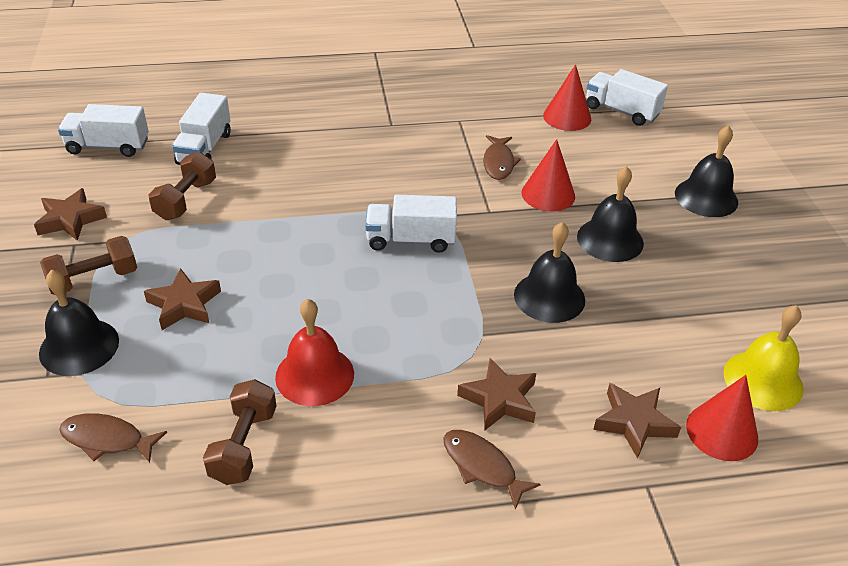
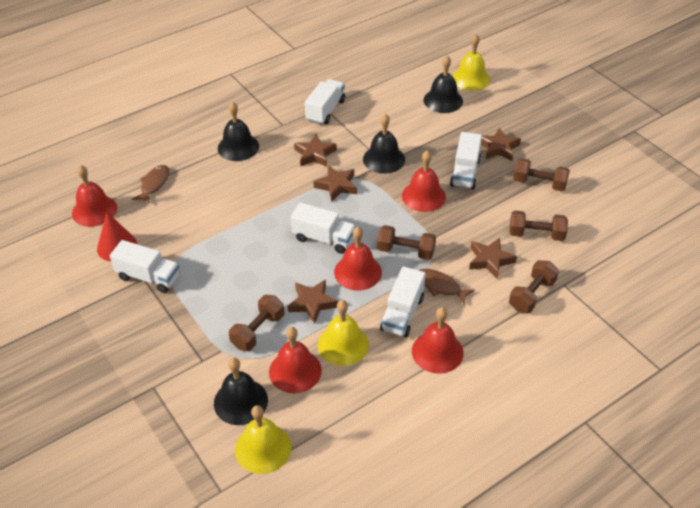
brown dumbbell: [40,236,137,295] [148,152,216,220] [203,379,277,485] = 3 -> [229,295,284,351] [377,225,436,260] [509,210,568,241] [509,260,559,313] [513,158,570,191] = 5
brown fish: [59,413,167,463] [444,430,541,510] [483,135,521,180] = 3 -> [132,165,169,204] [419,269,475,304] = 2
brown star: [34,188,107,241] [144,268,221,330] [457,358,536,431] [593,383,681,459] = 4 -> [288,280,338,324] [294,134,337,167] [313,166,357,202] [469,238,517,279] [481,128,521,161] = 5
red bell: [275,299,354,406] = 1 -> [72,165,117,227] [269,327,322,394] [334,227,382,290] [402,151,446,212] [412,307,464,374] = 5
red cone: [522,139,575,211] [543,64,591,131] [686,375,758,461] = 3 -> [97,212,137,262] = 1
white truck: [58,104,149,157] [172,93,231,165] [365,195,457,253] [586,69,668,126] = 4 -> [110,240,180,293] [291,202,356,254] [305,79,345,125] [380,266,425,338] [450,132,482,190] = 5
yellow bell: [723,305,804,411] = 1 -> [235,405,291,474] [318,300,369,366] [452,34,490,91] = 3

